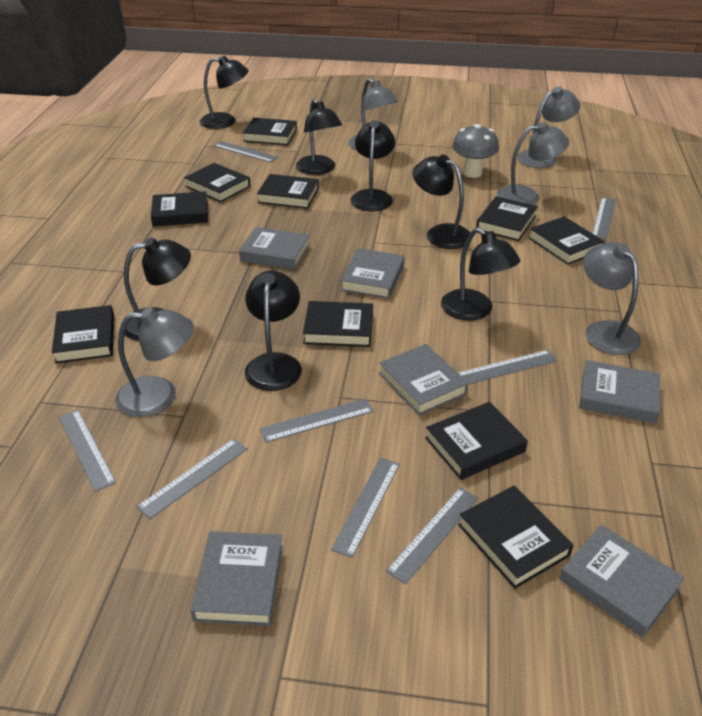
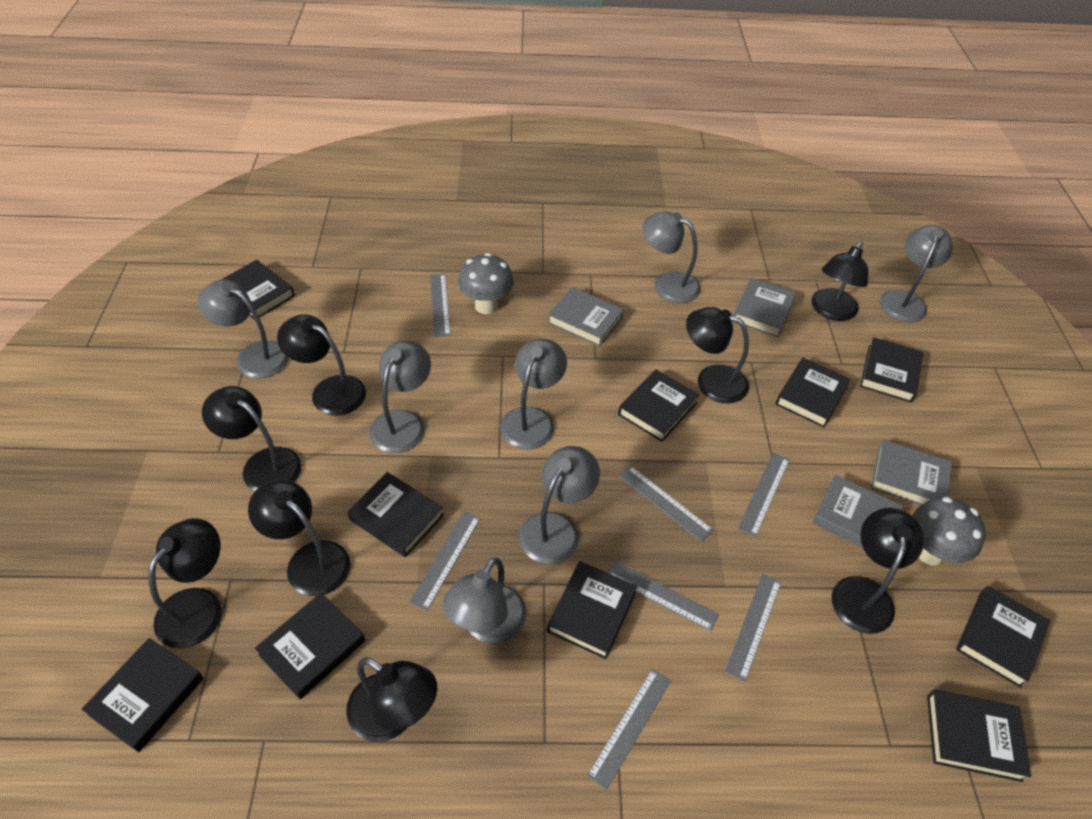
black lamp: [124,238,191,341] [200,56,248,129] [245,271,302,391] [296,99,342,175] [351,120,395,211] [413,154,470,249] [441,228,520,320] = 7 -> [148,518,222,649] [202,386,302,491] [248,479,351,596] [277,314,366,416] [346,657,437,742] [686,307,749,403] [811,241,868,321] [832,508,924,634] = 8
grey book: [190,531,283,626] [239,227,310,269] [341,248,404,299] [379,344,468,415] [559,525,685,638] [579,360,660,424] = 6 -> [548,287,624,347] [732,278,796,337] [813,475,904,547] [871,440,952,505] = 4
grey lamp: [116,307,194,417] [348,78,398,150] [497,122,569,205] [517,86,580,168] [583,242,641,355] = 5 -> [198,279,289,378] [369,341,431,453] [442,558,527,643] [500,339,567,449] [519,446,600,564] [642,212,700,303] [880,225,953,322] = 7
grey mushroom: [452,124,499,178] = 1 -> [458,253,514,314] [912,497,986,566] = 2
grey ruler: [58,409,116,492] [137,439,247,519] [214,141,279,163] [260,399,373,443] [331,458,400,558] [386,488,479,584] [458,350,557,385] [592,197,616,239] = 8 -> [409,511,481,611] [430,274,451,337] [587,669,671,790] [607,560,719,631] [619,465,713,542] [725,574,781,681] [738,453,790,537] = 7

